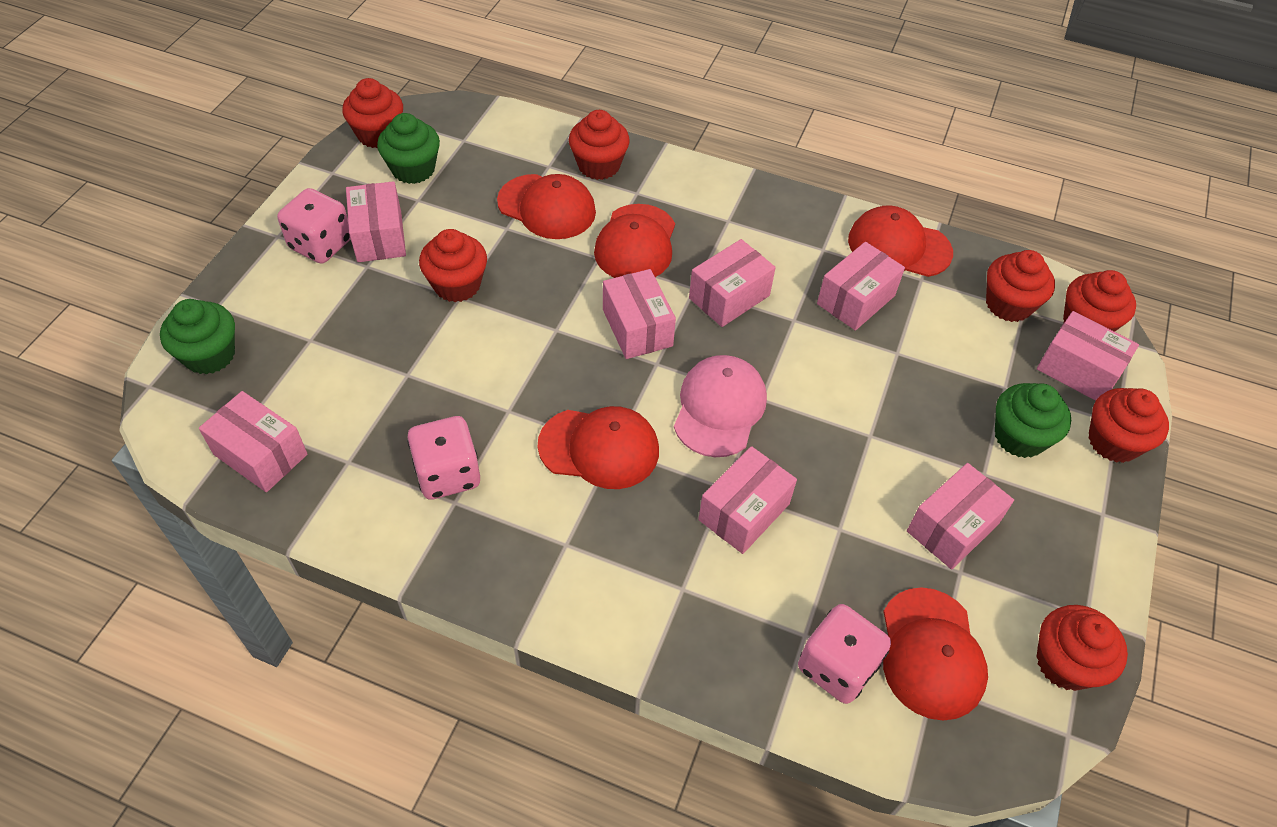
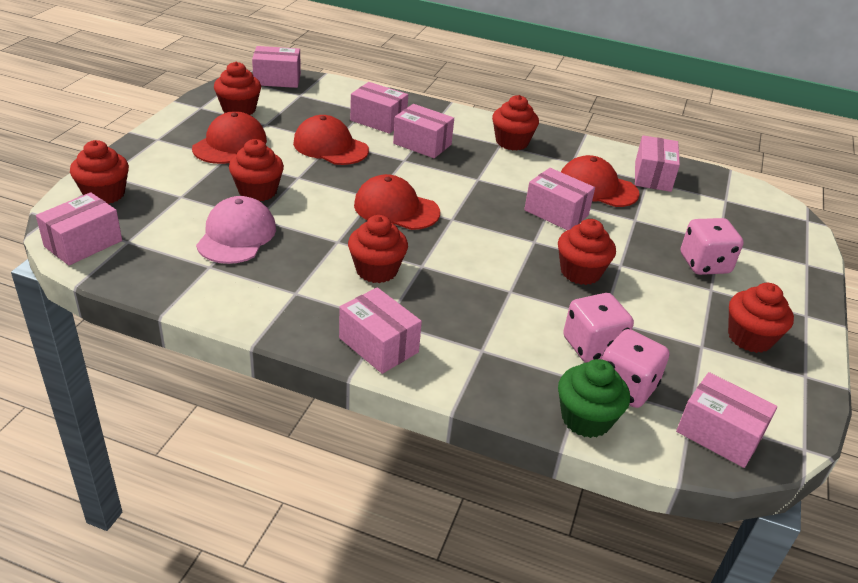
green cupcake: [160,299,235,374] [377,113,440,184] [995,383,1071,458] = 3 -> [558,359,630,438] = 1
red cap: [497,174,596,239] [537,406,659,489] [594,204,675,278] [848,205,953,277] [883,587,988,720] = 5 -> [192,111,267,164] [293,115,369,165] [354,174,440,230] [561,155,640,207] = 4

